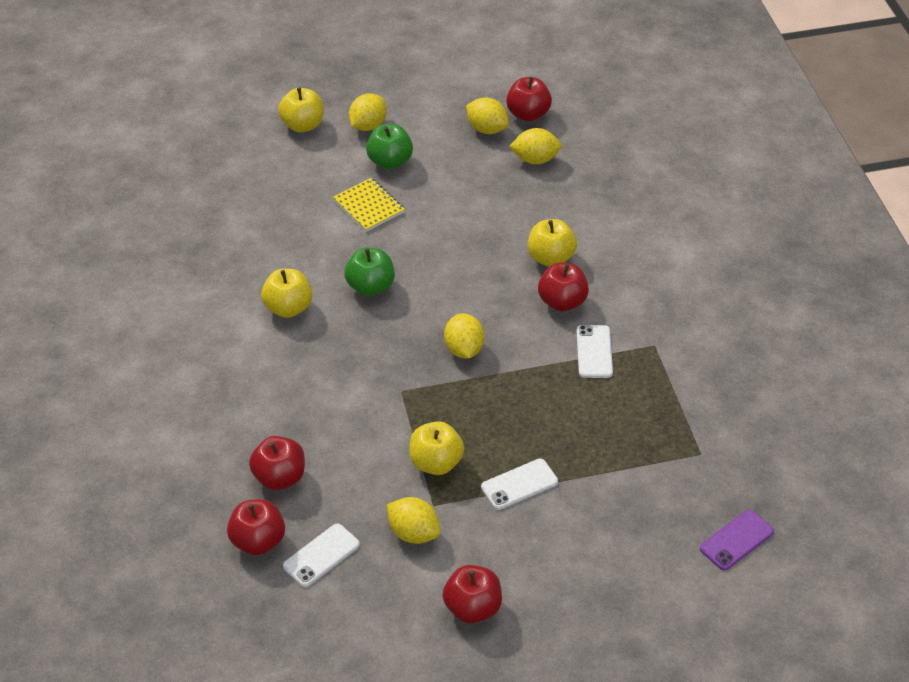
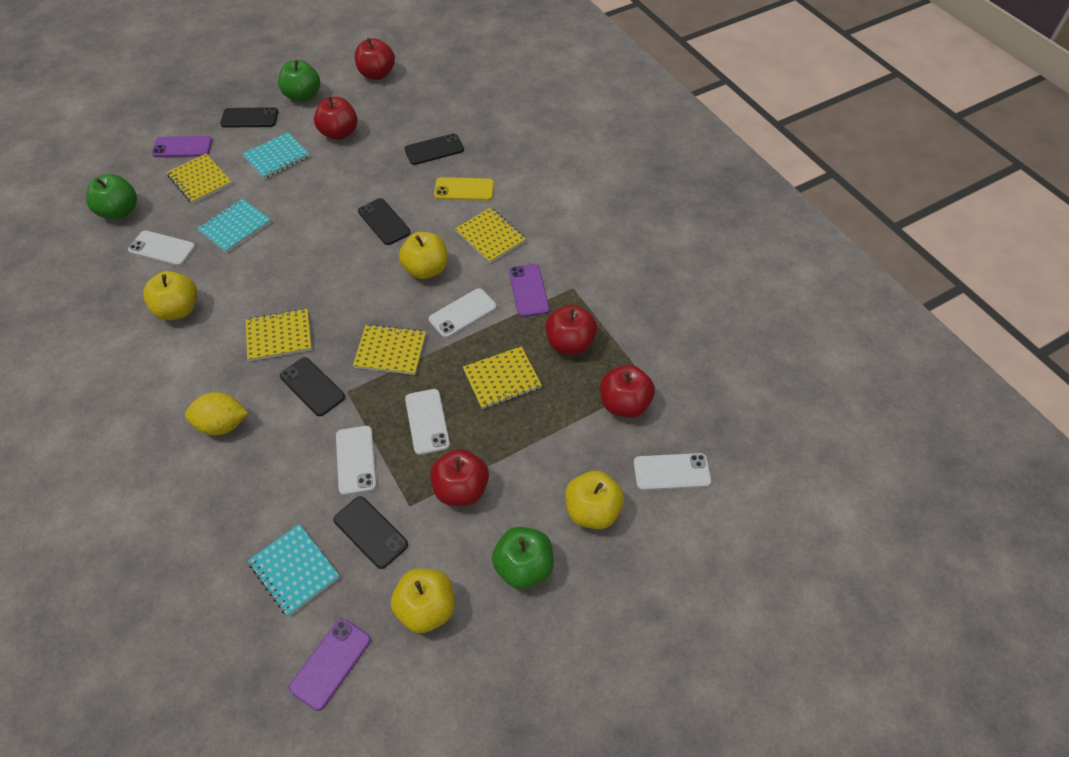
black phone: none = 0 -> [220,107,278,128] [280,357,345,416] [333,496,408,569] [358,198,411,245] [405,133,464,165] = 5
green apple: [344,248,395,296] [366,124,413,169] = 2 -> [86,174,137,219] [278,60,320,102] [492,527,554,589] = 3
purple phone: [700,510,774,570] = 1 -> [152,136,213,157] [289,618,371,711] [509,264,550,317] = 3
turquoise notebook: none = 0 -> [197,198,271,253] [242,132,310,179] [248,524,340,617] = 3
white phone: [283,523,360,587] [481,459,558,510] [577,325,613,378] = 3 -> [128,231,195,266] [336,426,376,495] [405,389,450,455] [429,288,497,338] [634,453,711,490] = 5
yellow lemon: [349,93,387,131] [387,497,440,544] [444,313,484,359] [466,97,509,134] [509,128,562,164] = 5 -> [185,392,248,435] = 1
yellow notebook: [333,178,405,232] = 1 -> [167,154,232,204] [246,308,312,361] [353,324,426,375] [455,208,526,263] [463,346,542,409] = 5
yellow phone: none = 0 -> [434,177,494,201] = 1

